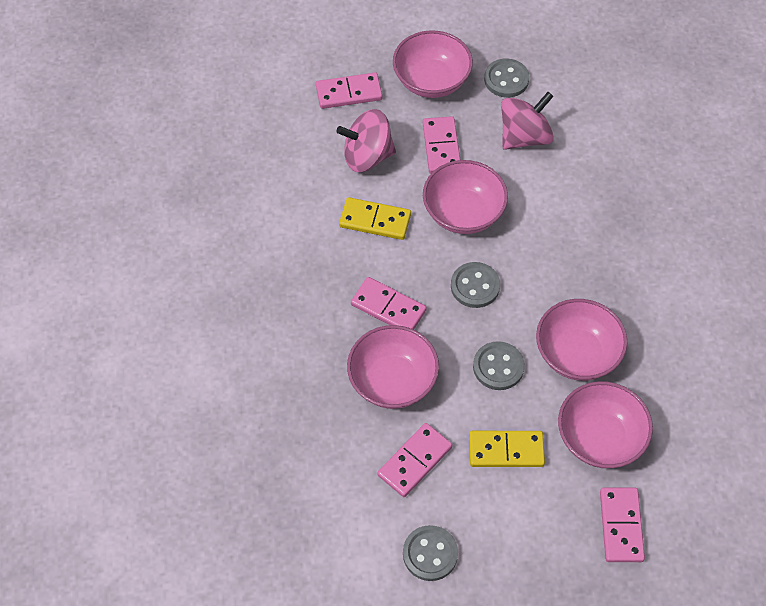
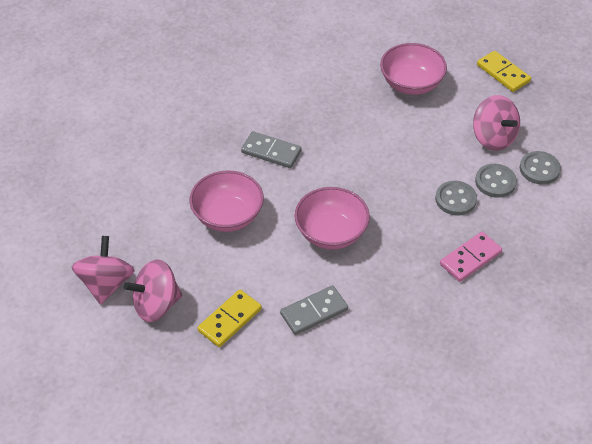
grey button: [403,525,458,581] [451,262,500,308] [473,341,525,390] [484,59,530,98] = 4 -> [435,181,477,215] [475,164,517,198] [520,151,561,185] = 3
grey domino: none = 0 -> [241,131,302,168] [280,285,348,335] = 2
pink bowl: [347,325,439,409] [393,30,473,98] [423,160,508,234] [536,299,627,381] [558,381,653,468] = 5 -> [190,170,264,232] [295,187,370,250] [380,43,447,95] = 3
pink domino: [316,73,382,109] [351,277,427,330] [377,423,452,497] [423,116,461,174] [600,487,645,562] = 5 -> [440,232,502,282] = 1
pink spinning top: [337,109,396,172] [501,92,554,150] = 2 -> [72,236,135,305] [123,260,183,322] [473,95,520,151] = 3

